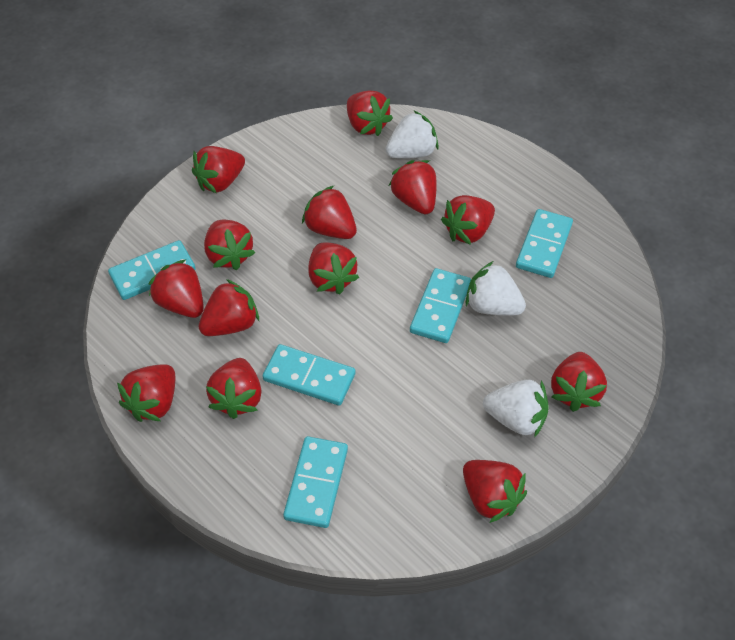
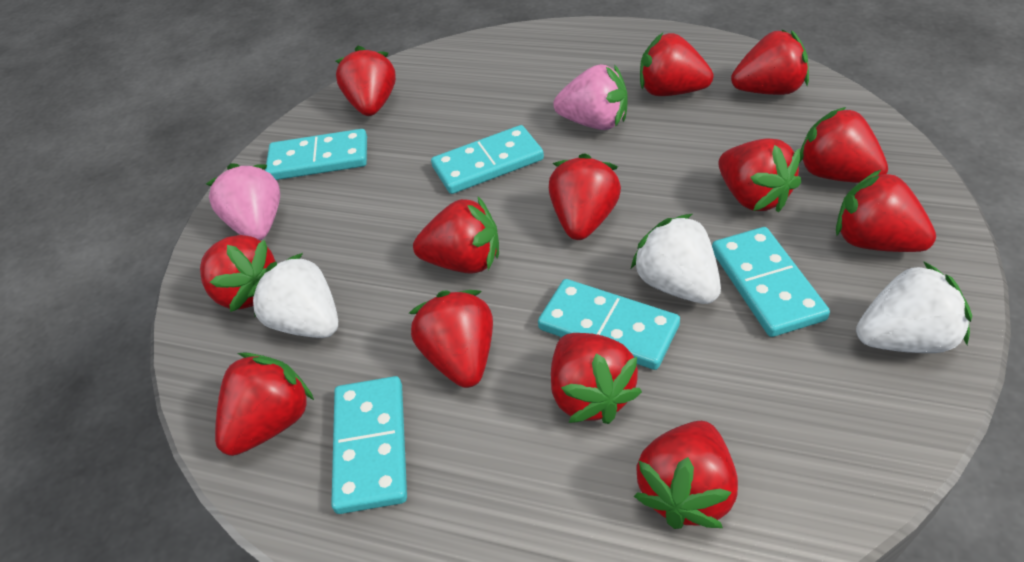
pink strawberry: none = 0 -> [206,163,280,240] [553,64,628,130] = 2

